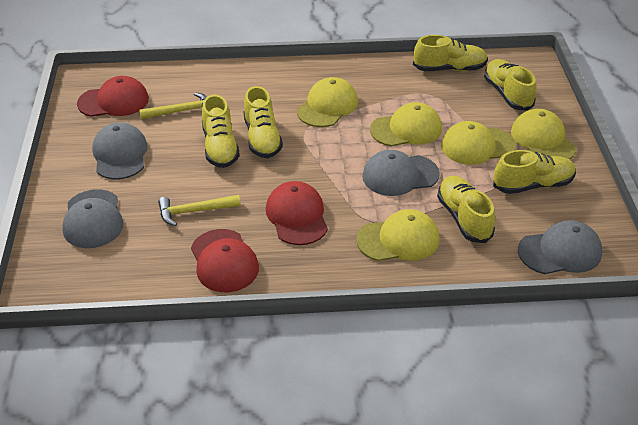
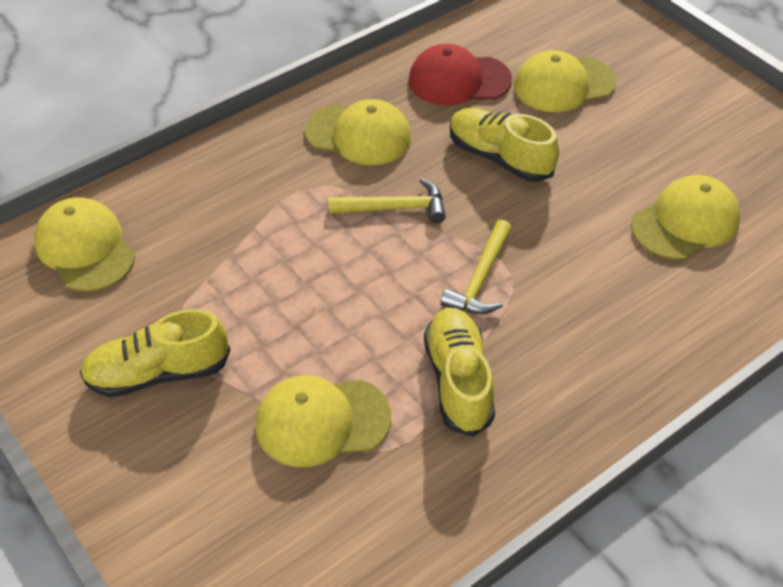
grey cap: [62,189,123,248] [92,122,148,180] [362,150,440,196] [518,220,602,274] = 4 -> none = 0
red cap: [77,76,149,117] [191,229,259,292] [266,181,328,245] = 3 -> [409,44,512,105] = 1
yellow shoe: [202,95,240,168] [243,86,283,158] [413,35,488,71] [437,176,495,243] [484,59,536,111] [493,150,576,194] = 6 -> [80,309,230,398] [424,307,495,437] [450,108,559,182] = 3

